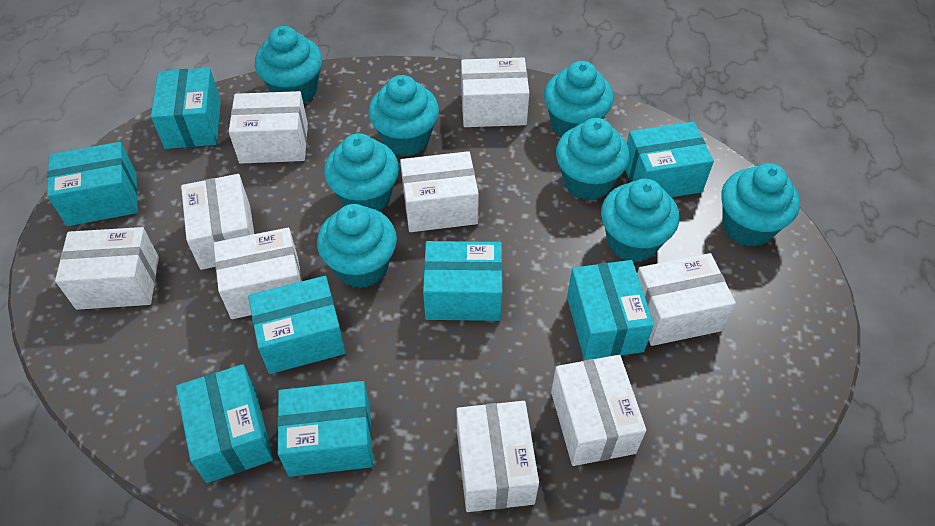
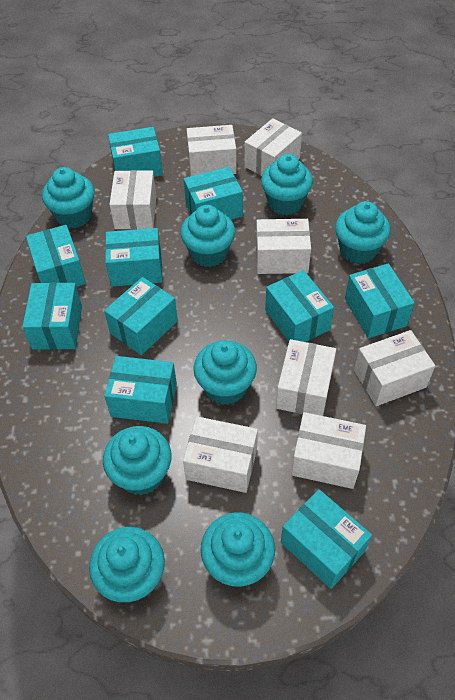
turquoise box: [47,142,138,226] [151,68,221,149] [176,364,273,483] [248,276,346,374] [277,381,373,477] [423,241,503,321] [567,260,654,360] [625,122,714,197] = 8 -> [22,282,82,350] [26,225,86,287] [104,277,178,355] [104,356,177,424] [105,228,163,286] [108,127,163,177] [184,167,243,220] [265,270,334,342] [281,489,372,589] [345,263,415,338] = 10
white box: [55,227,159,310] [181,174,254,270] [214,228,302,319] [229,91,308,164] [400,151,479,232] [456,401,539,512] [461,58,529,127] [551,355,646,466] [637,253,736,346] = 9 -> [109,170,156,229] [183,416,258,493] [187,125,236,176] [244,118,302,176] [256,219,311,274] [276,339,336,416] [291,412,366,489] [354,330,435,406] = 8

